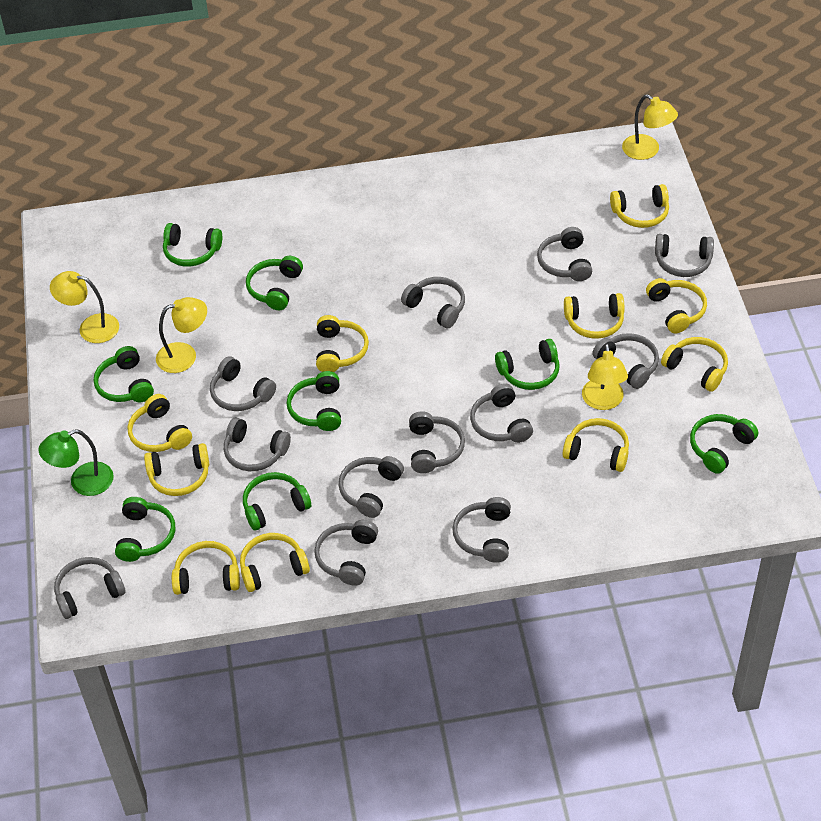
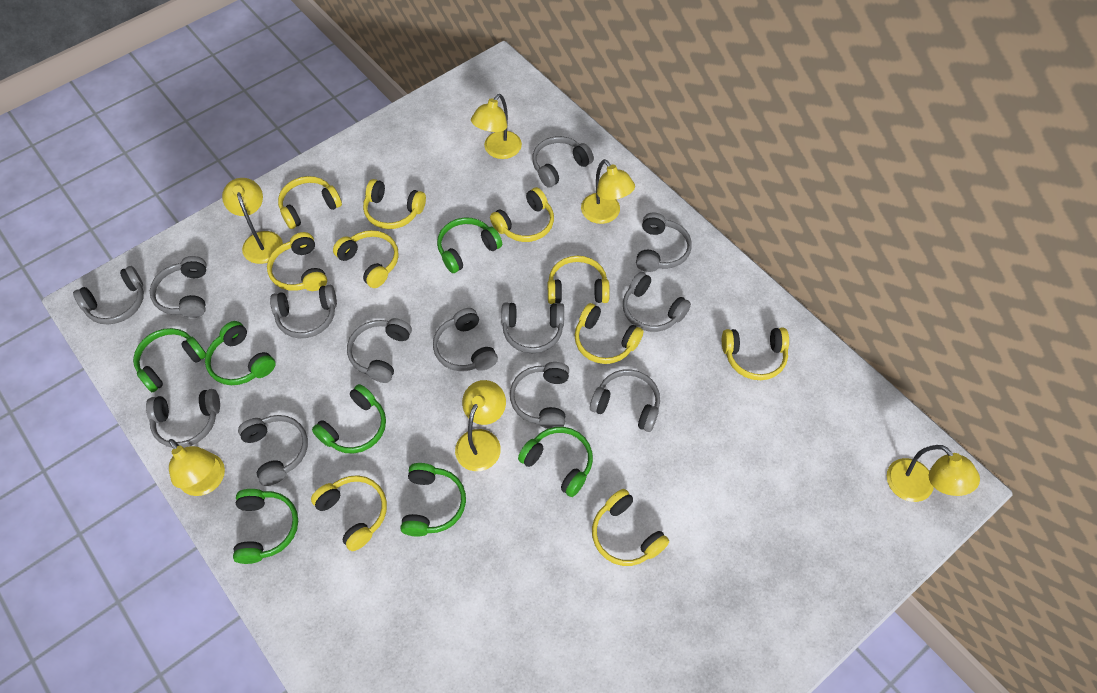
green headphones: [94,346,154,402] [115,497,175,562] [163,223,222,267] [243,472,311,530] [246,256,303,310] [287,371,341,431] [495,339,559,390] [690,414,758,474] = 8 -> [133,328,206,392] [205,321,276,385] [233,489,298,564] [312,384,386,453] [400,463,466,537] [437,217,502,273] [518,427,593,497] = 7
green lamp: [39,429,114,496] = 1 -> none = 0
grey headphones: [54,557,126,619] [210,356,276,411] [224,418,291,471] [314,520,378,586] [339,456,404,518] [401,277,465,328] [409,411,465,473] [452,497,511,563] [470,383,533,443] [537,227,592,281] [592,333,659,389] [655,234,714,277] = 12 -> [73,266,144,324] [146,389,220,448] [150,256,207,318] [238,415,308,486] [270,285,337,338] [347,318,412,383] [433,308,498,371] [501,303,564,353] [510,362,569,429] [532,136,594,188] [590,369,660,432] [623,272,691,332] [636,212,692,272] = 13
yellow lamp: [50,271,119,343] [156,297,207,373] [582,343,628,410] [622,95,678,160] = 4 -> [169,439,225,496] [222,178,283,264] [455,380,506,471] [471,94,522,159] [581,159,635,224] [887,445,980,502] = 6

